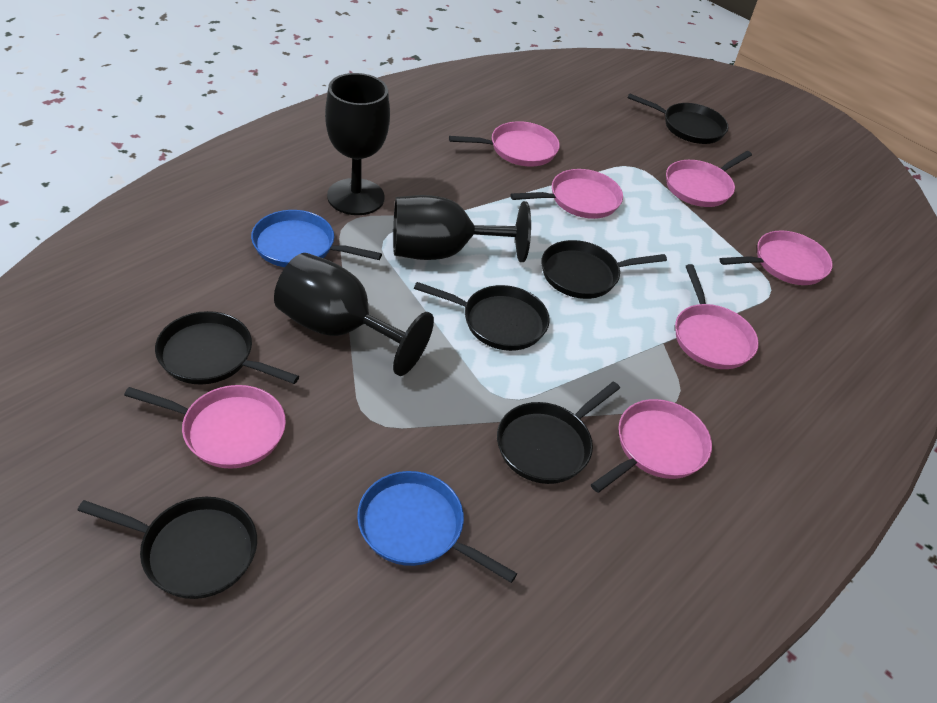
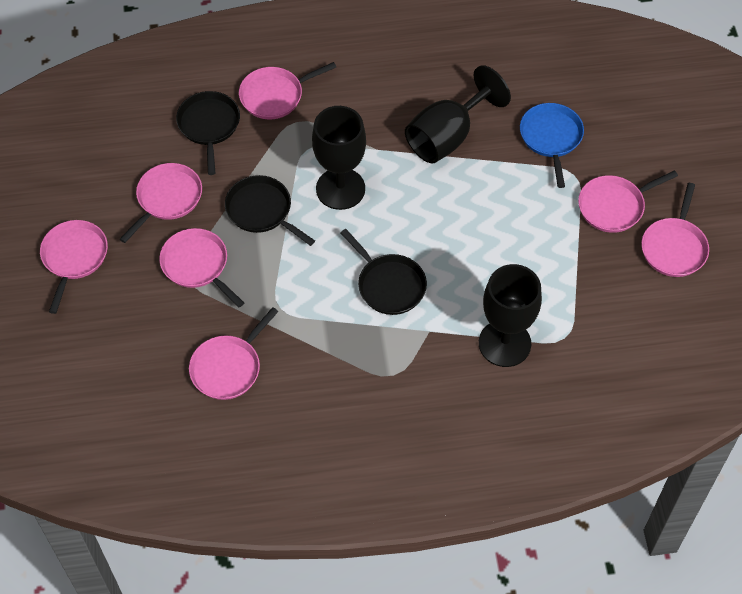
black pan: [77,497,257,599] [155,311,299,384] [414,282,550,351] [497,381,620,484] [541,240,667,299] [627,93,728,144] = 6 -> [176,91,240,175] [225,175,315,246] [341,229,427,315] = 3
blue pan: [251,210,382,267] [357,471,518,583] = 2 -> [520,103,584,188] = 1

